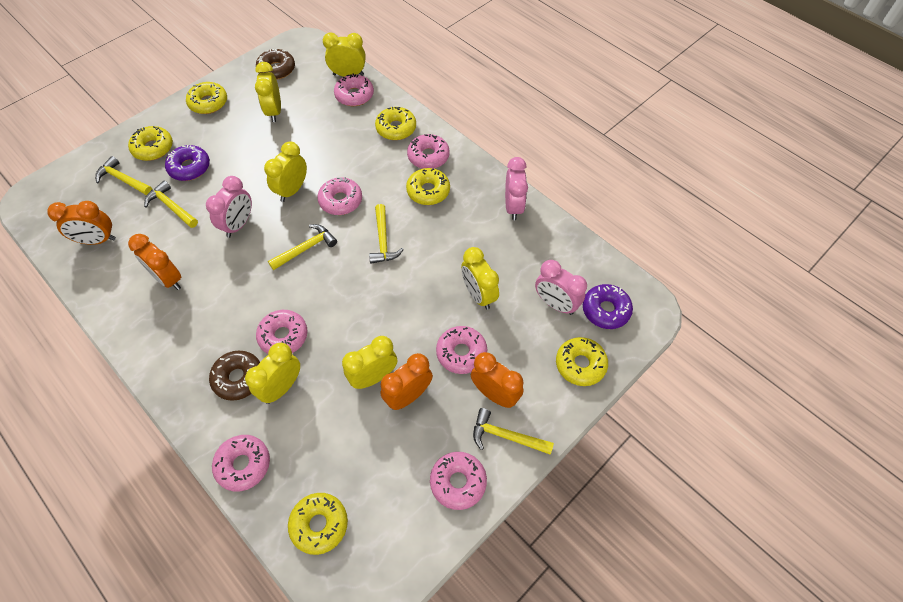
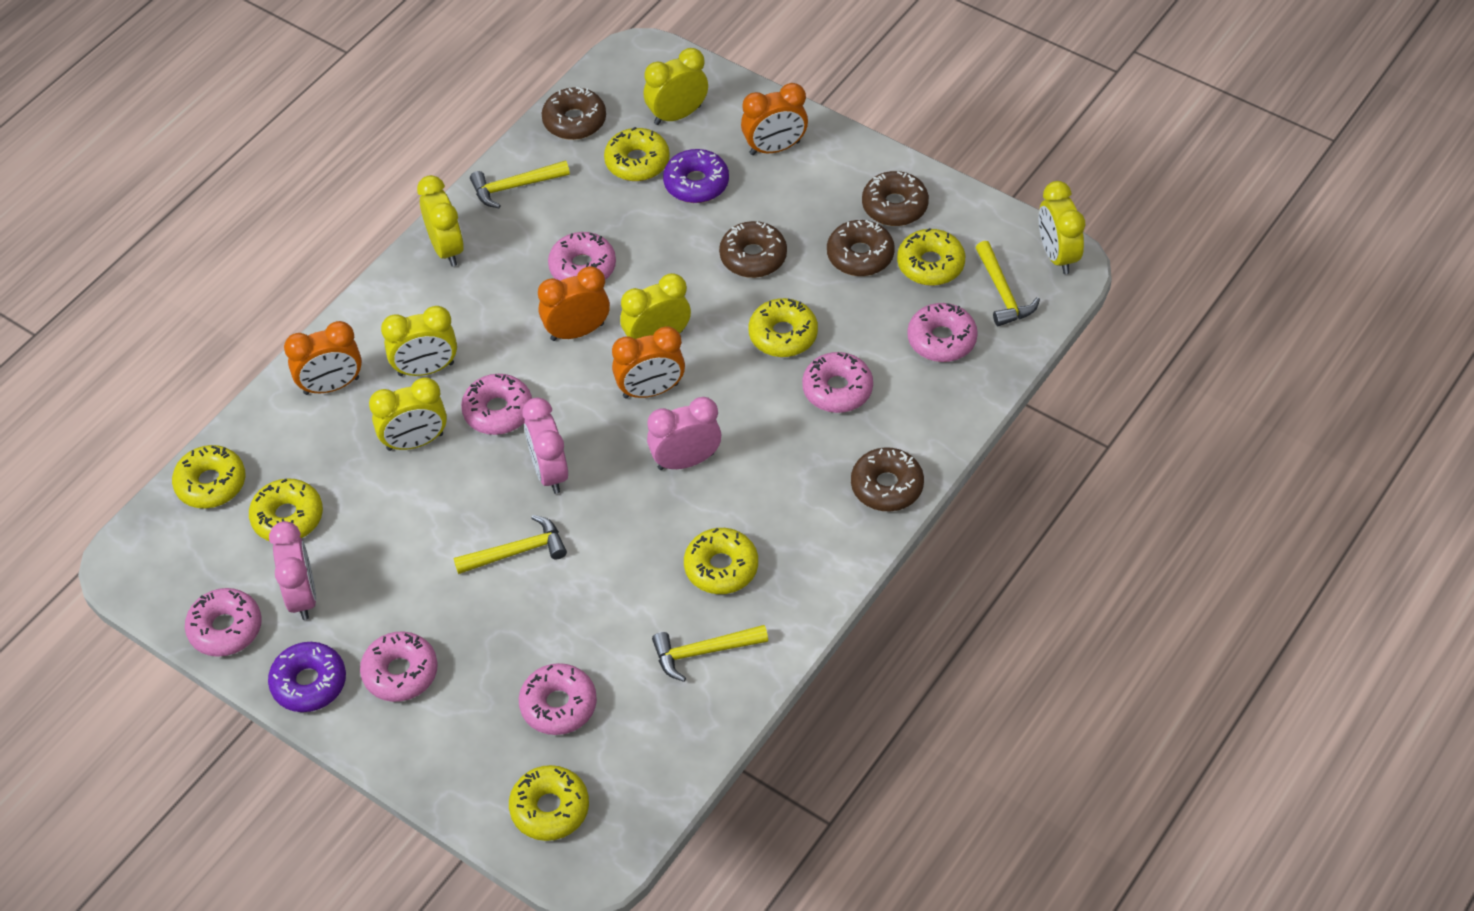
brown donut: [209,351,260,401] [256,49,295,80] = 2 -> [542,87,606,140] [719,221,787,278] [827,220,895,276] [851,447,924,511] [862,171,929,226] = 5
yellow donut: [128,126,173,161] [186,82,227,114] [288,493,348,555] [375,107,416,140] [406,168,450,205] [556,337,608,386] = 6 -> [172,445,245,509] [249,478,323,541] [509,765,589,841] [604,127,670,181] [684,528,758,594] [748,298,818,357] [897,228,965,286] = 7
yellow hammer: [95,156,153,195] [144,180,198,228] [268,224,337,270] [369,204,404,264] [473,408,554,455] = 5 -> [454,515,567,574] [470,160,570,208] [652,625,768,682] [976,241,1040,326] = 4

